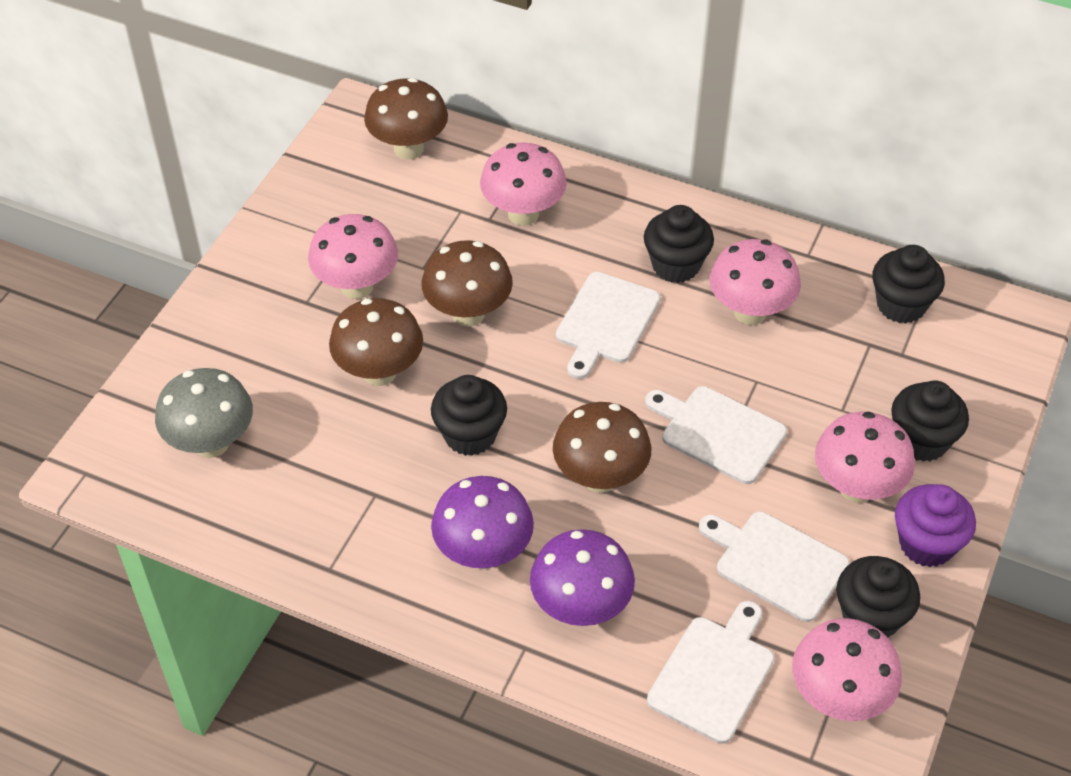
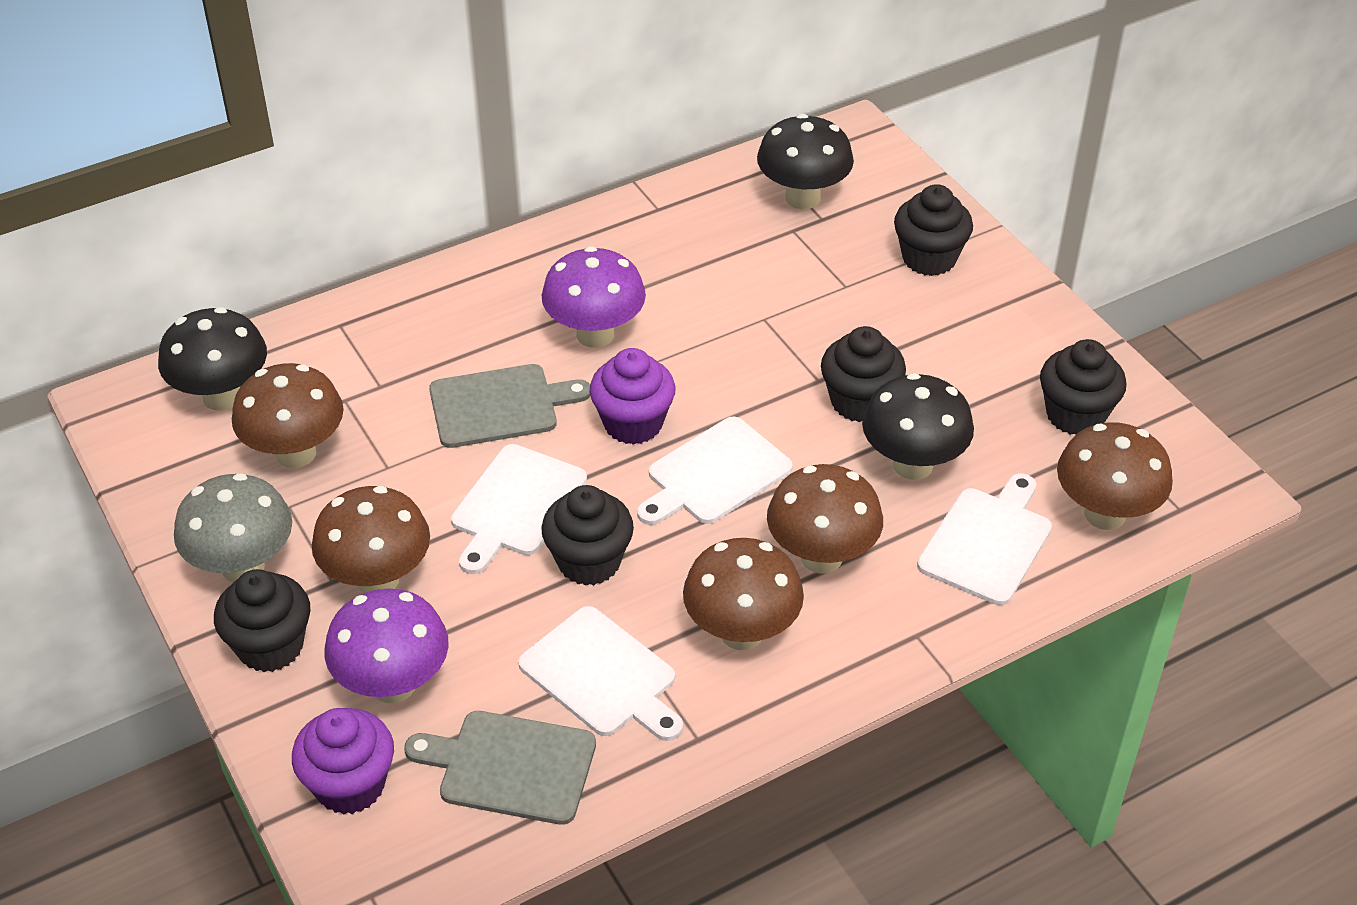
black mushroom: none = 0 -> [158,307,267,411] [757,114,854,209] [862,373,974,480] = 3
brown mushroom: [329,298,423,386] [364,78,448,159] [421,240,513,327] [553,402,651,493] = 4 -> [232,363,344,468] [312,486,430,593] [683,538,804,650] [767,464,883,573] [1057,422,1173,530] = 5
grey cutting board: none = 0 -> [404,711,596,825] [429,364,590,448] = 2
pink mushroom: [308,214,398,299] [480,142,567,226] [709,239,801,325] [792,618,902,721] [815,411,915,503] = 5 -> none = 0
purple cupcake: [895,484,976,567] = 1 -> [292,708,394,815] [590,348,676,445] = 2

